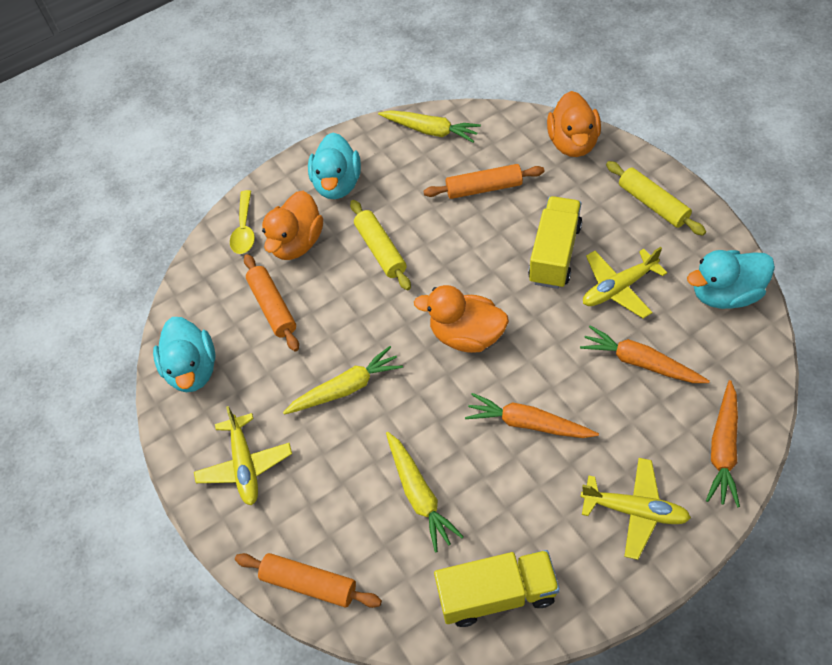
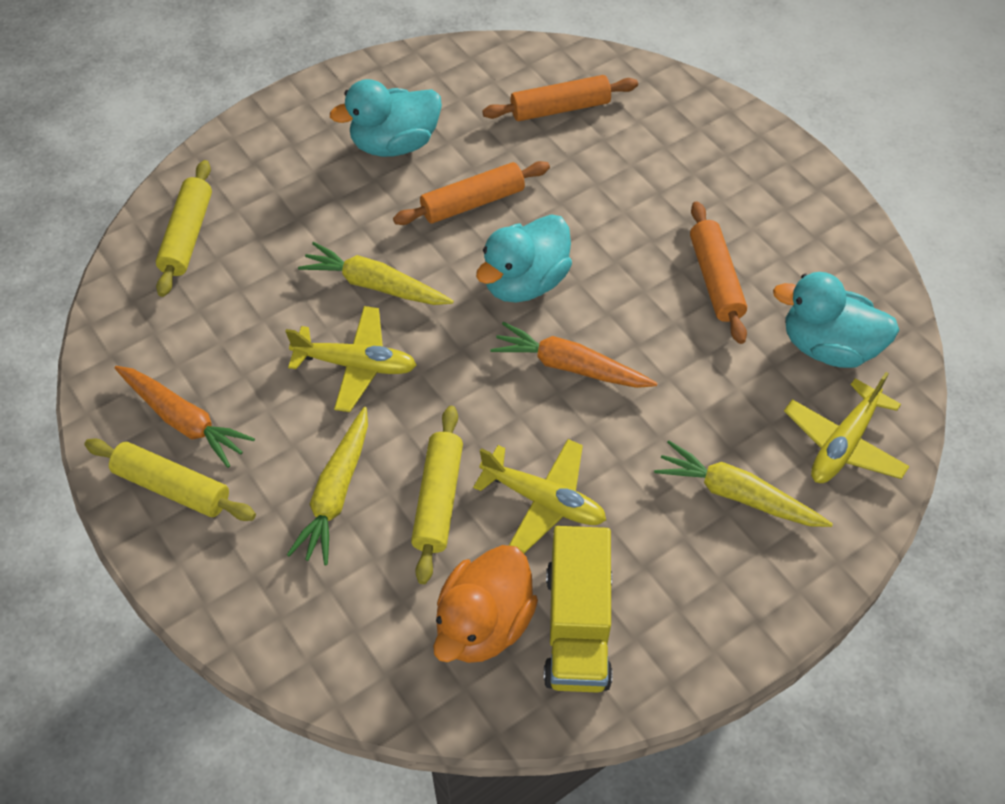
orange carrot: [465,393,599,438] [580,325,710,383] [706,380,740,507] = 3 -> [114,366,255,468] [490,322,657,388] = 2
orange duck: [262,191,323,260] [414,285,509,353] [547,91,601,157] = 3 -> [433,545,538,663] = 1
yellow rolling pin: [350,200,411,291] [606,161,706,236] = 2 -> [84,438,256,521] [156,160,212,297] [411,406,463,584] = 3
yellow spoon: [230,190,255,254] = 1 -> none = 0
yellow truck: [434,550,560,627] [528,196,582,289] = 2 -> [543,526,613,693] = 1

